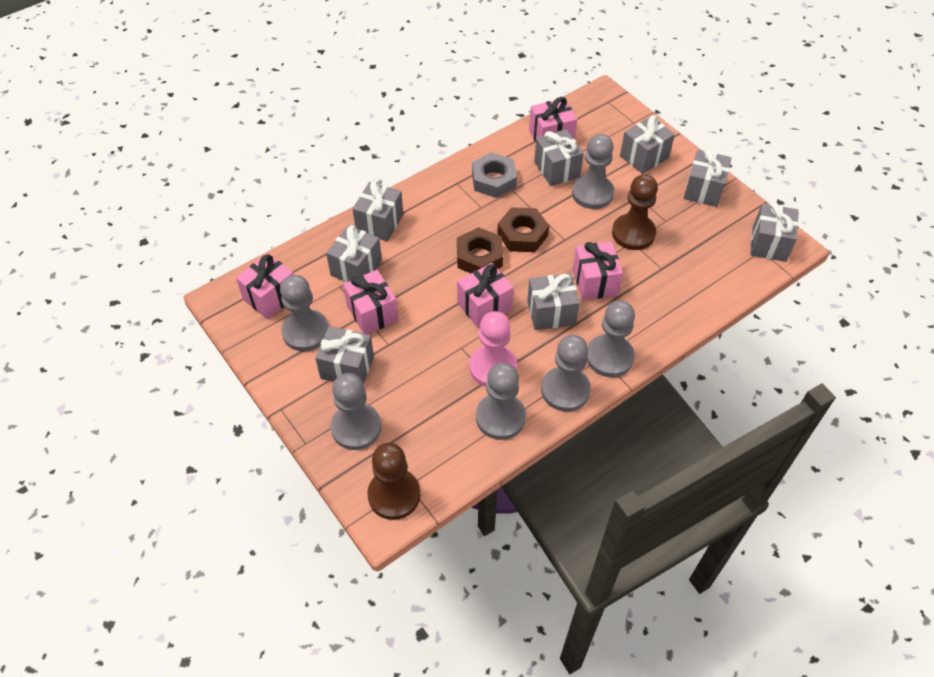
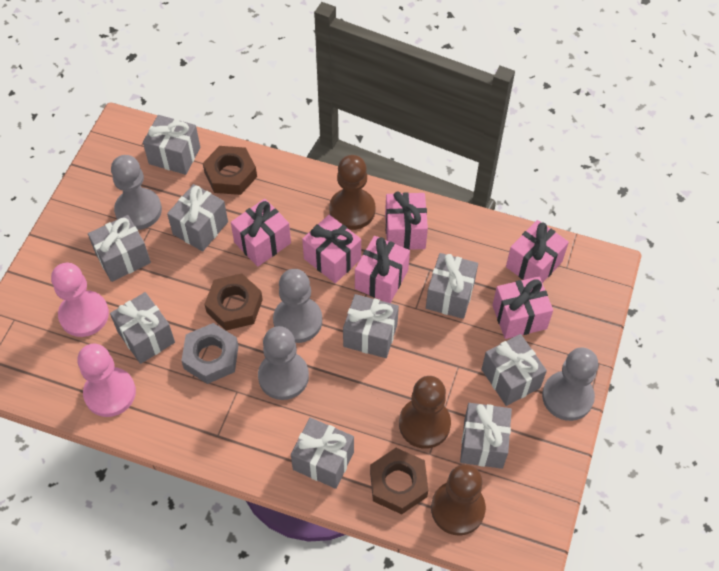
brown nut: [457,227,503,273] [497,207,549,252] = 2 -> [203,146,257,195] [204,273,263,331] [370,448,428,514] = 3
brown pawn: [367,443,421,520] [612,174,658,250] = 2 -> [329,155,375,230] [399,376,451,449] [431,464,486,535] = 3
grey gift: [315,326,374,384] [326,225,382,282] [353,181,403,241] [527,273,580,330] [534,129,584,186] [620,116,675,174] [684,148,731,207] [750,202,799,262] = 8 -> [88,215,151,282] [110,292,175,364] [143,115,200,175] [167,184,228,252] [291,418,354,489] [343,294,399,358] [426,253,478,319] [460,403,512,469] [481,334,547,406] = 9
grey pawn: [280,275,329,351] [330,373,381,450] [476,363,526,440] [541,335,591,412] [572,134,614,209] [587,301,635,377] = 6 -> [111,155,162,230] [258,326,309,400] [273,269,322,343] [542,347,598,421] = 4
pink gift: [236,253,293,319] [343,270,398,334] [457,263,514,328] [529,97,577,142] [573,241,623,300] = 5 -> [231,199,291,267] [302,215,361,283] [355,236,410,303] [385,192,428,250] [492,277,553,339] [506,220,569,283] = 6
pink pawn: [469,311,518,387] = 1 -> [51,263,109,337] [77,344,136,417] = 2

